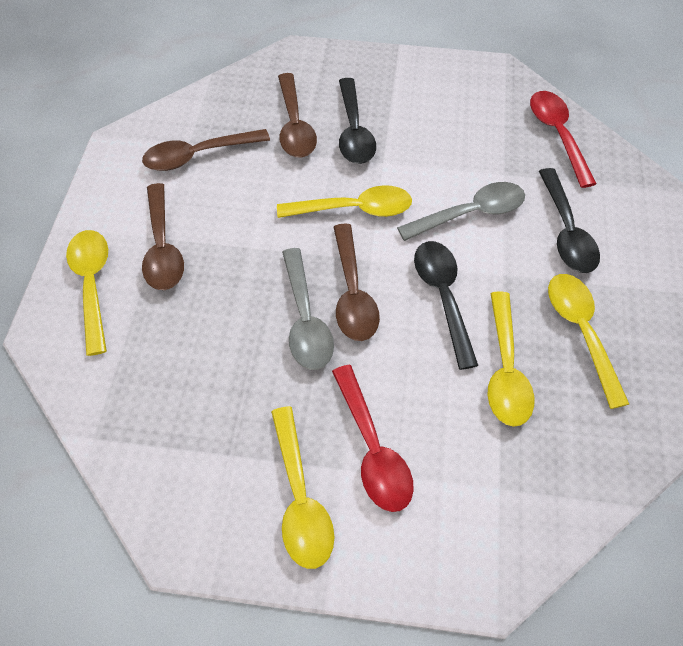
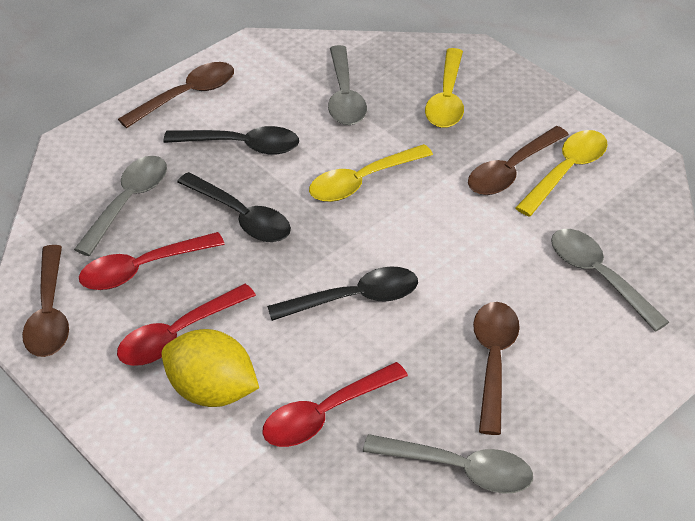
grey spoon: [282,248,334,370] [397,182,525,241] = 2 -> [74,156,167,256] [328,45,367,125] [363,434,533,494] [551,229,669,332] = 4
red spoon: [332,365,414,512] [530,91,597,188] = 2 -> [79,232,225,290] [117,284,256,366] [262,362,408,447] = 3
yellow lemon: none = 0 -> [161,329,259,407] = 1
yellow spoon: [66,230,108,356] [271,406,335,569] [277,185,412,218] [488,291,534,427] [548,274,629,409] = 5 -> [309,144,433,202] [425,48,464,128] [515,130,608,217] = 3

